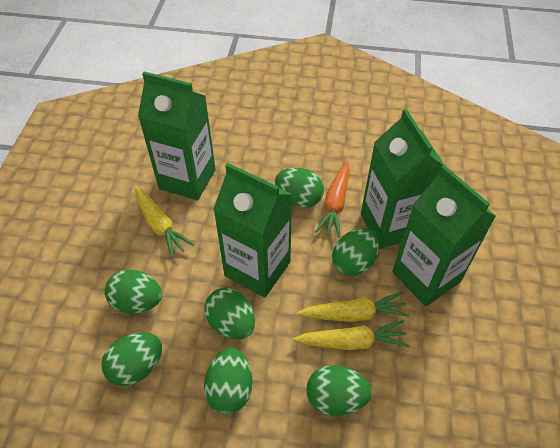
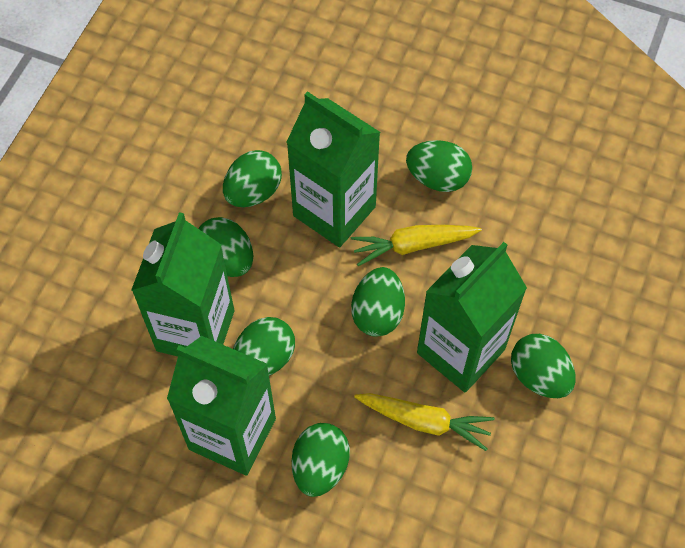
orange carrot: [315,161,350,238] = 1 -> none = 0
yellow carrot: [134,186,194,258] [293,320,409,350] [297,292,409,322] = 3 -> [351,225,482,266] [354,393,494,451] = 2

